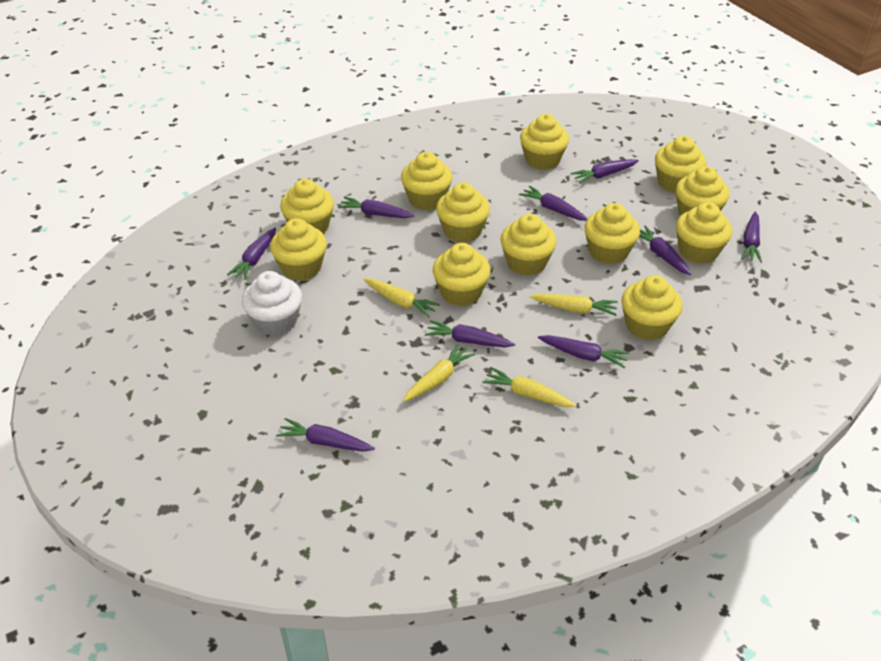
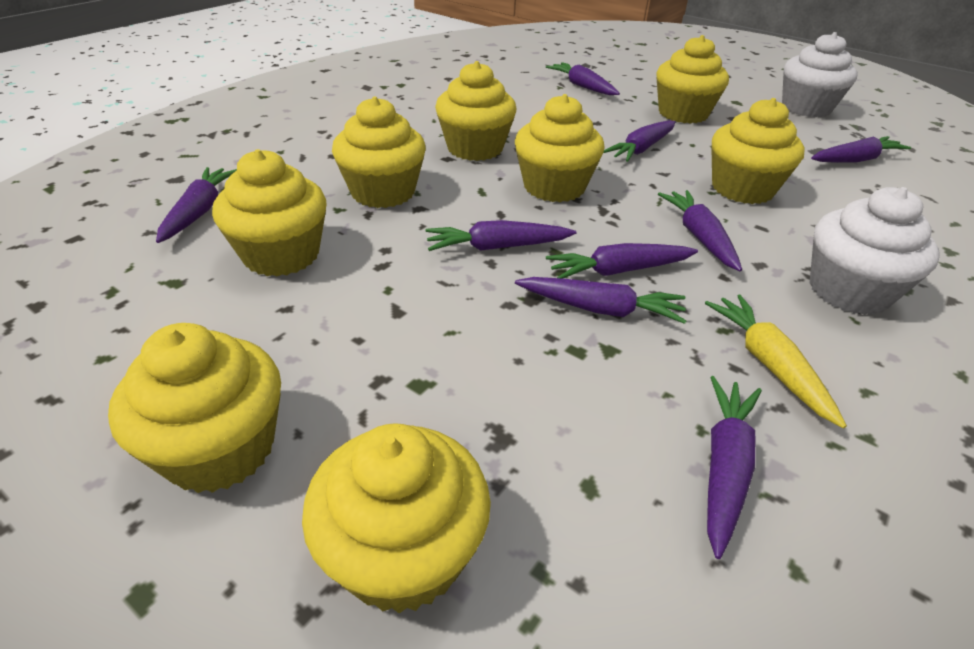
white cupcake: [242,271,302,336] = 1 -> [782,32,858,117] [809,187,940,315] = 2
yellow carrot: [364,278,440,318] [403,344,475,402] [483,367,576,407] [530,294,618,316] = 4 -> [705,295,847,428] = 1
yellow cupcake: [270,218,327,281] [280,179,334,234] [401,152,452,210] [433,243,491,306] [436,182,490,243] [500,214,557,276] [520,114,569,170] [585,203,640,264] [622,275,683,341] [655,136,706,193] [676,166,729,216] [676,202,732,264] = 12 -> [108,323,281,493] [212,149,326,277] [302,423,491,613] [332,96,426,208] [435,61,516,161] [515,94,605,202] [656,35,729,124] [711,98,805,204] = 8

